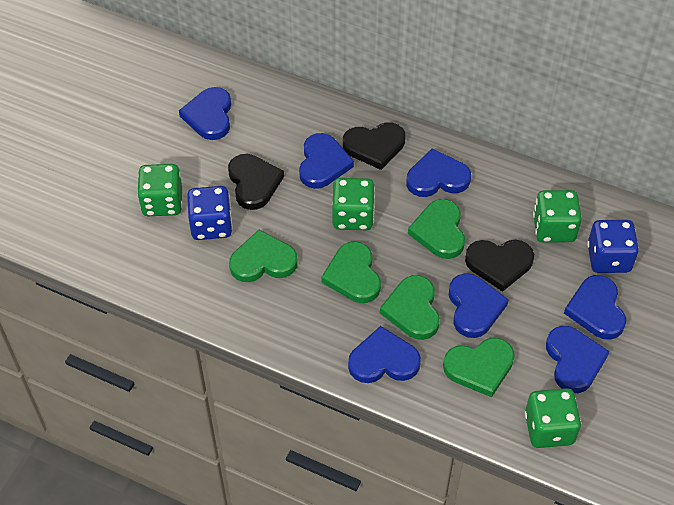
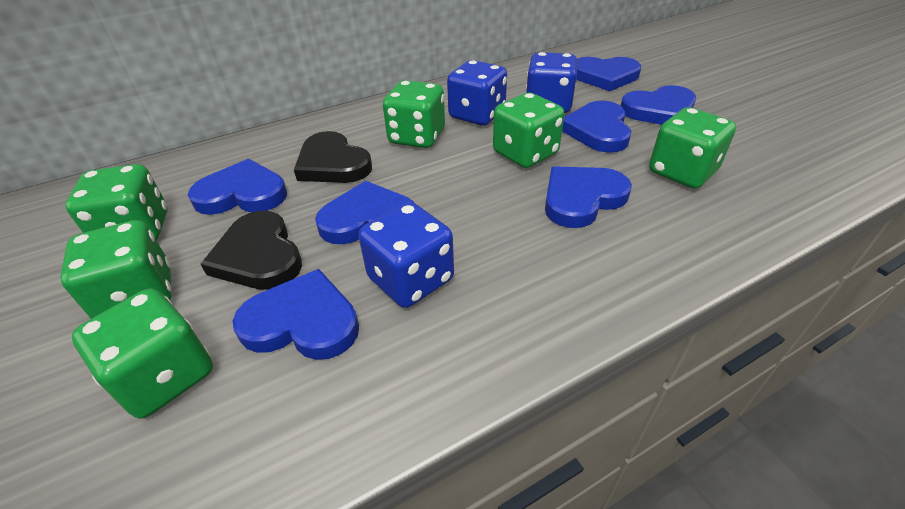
black heart: [228,154,284,210] [343,122,406,170] [465,240,534,292] = 3 -> [201,211,302,290] [294,131,372,183] = 2
blue dice: [187,186,233,240] [587,220,639,273] = 2 -> [358,202,454,308] [447,60,507,126] [526,52,577,113] = 3
green dice: [137,164,182,216] [332,178,375,230] [525,388,581,448] [533,190,582,243] = 4 -> [60,220,171,319] [65,164,168,240] [72,289,213,419] [383,80,445,148] [493,93,564,168] [649,107,736,189] = 6
green heart: [229,230,298,282] [321,242,381,303] [380,275,440,340] [408,199,465,259] [443,338,515,397] = 5 -> none = 0

